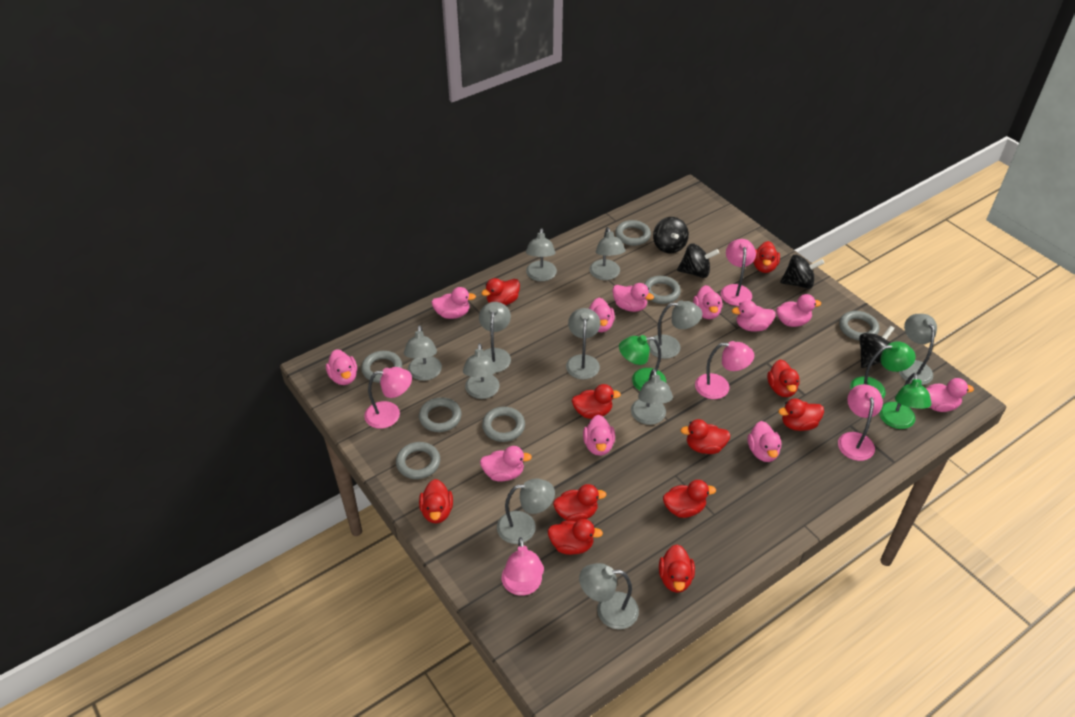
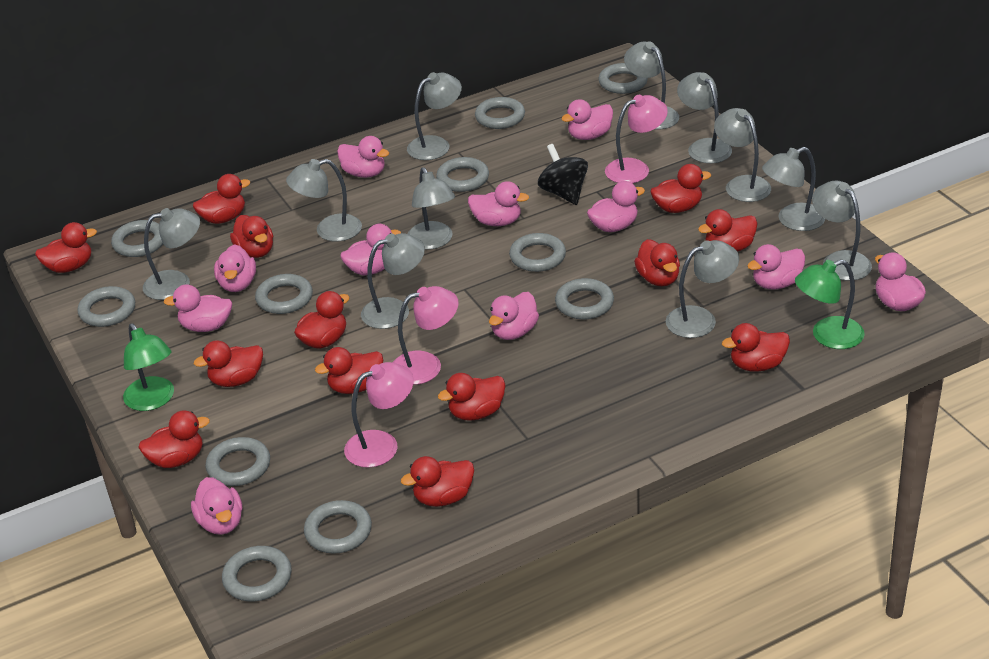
black spinning top: [653,217,689,253] [677,244,719,278] [780,255,824,289] [859,325,895,368] = 4 -> [538,144,588,205] = 1
green lamp: [619,335,666,391] [850,341,916,399] [879,373,932,429] = 3 -> [123,323,174,411] [795,260,865,349] = 2
grey ring: [361,351,402,383] [396,442,440,479] [419,397,461,432] [482,407,525,442] [615,220,651,246] [644,276,681,304] [839,311,879,340] = 7 -> [78,286,135,327] [111,220,163,257] [206,437,270,486] [222,546,292,601] [255,274,313,314] [304,500,372,554] [436,157,489,192] [475,97,525,129] [509,233,566,272] [555,278,614,319] [598,63,648,94] = 11
pink lamp: [364,367,412,429] [502,537,544,596] [695,341,754,399] [721,239,756,306] [838,384,883,461] = 5 -> [344,362,414,468] [393,286,458,385] [605,95,668,183] = 3
red duck: [419,479,453,524] [482,278,520,305] [548,519,603,555] [553,484,606,522] [572,384,621,419] [659,544,695,593] [663,480,716,518] [680,419,731,454] [753,241,780,273] [767,359,799,397] [778,398,824,431] = 11 -> [35,222,97,273] [138,410,210,468] [193,174,250,224] [194,340,263,387] [230,215,273,258] [294,291,350,348] [315,347,383,394] [401,456,474,507] [438,373,505,421] [634,239,680,286] [650,164,711,213] [698,209,758,252] [722,323,790,372] = 13

